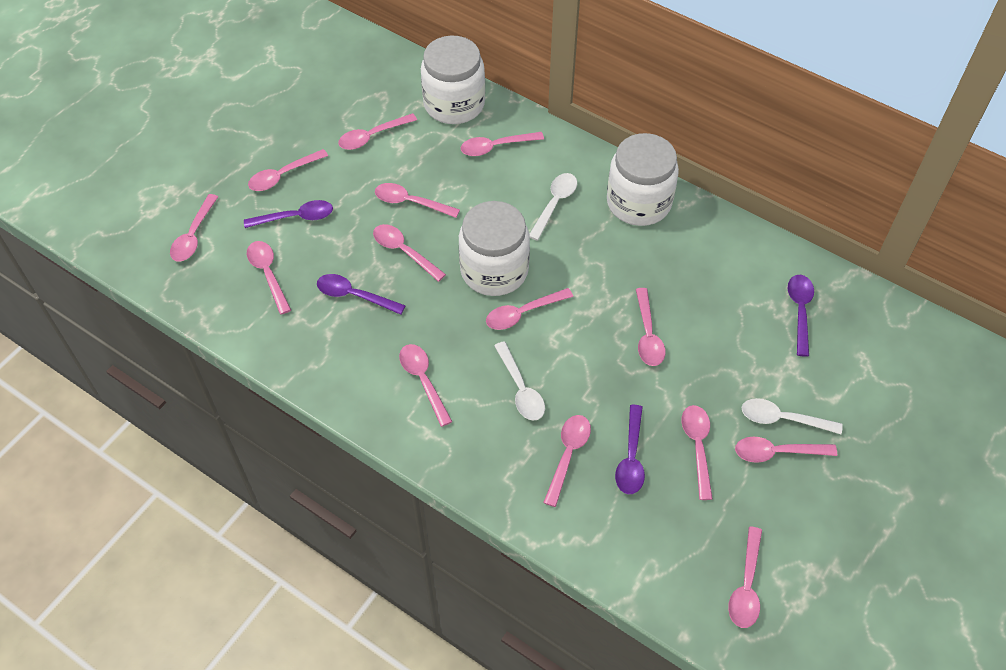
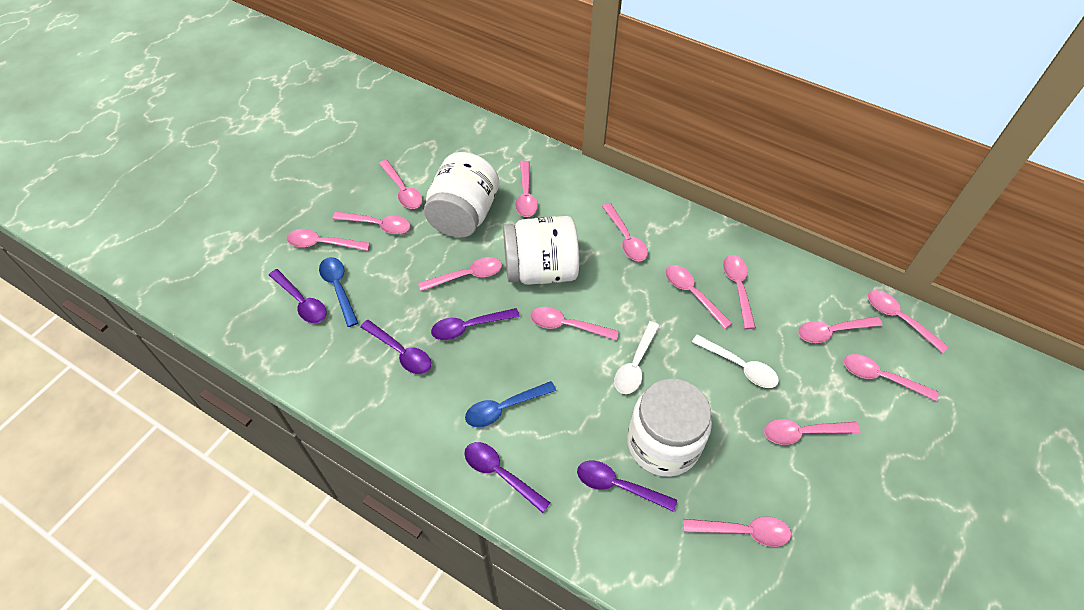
blue spoon: none = 0 -> [319,257,358,327] [465,381,556,427] = 2
purple spoon: [244,200,333,228] [317,274,406,315] [615,405,645,494] [788,275,814,357] = 4 -> [269,269,326,323] [360,320,431,374] [431,308,520,340] [464,442,550,513] [577,461,677,512] = 5
white spoon: [494,341,545,421] [529,173,577,241] [742,398,843,434] = 3 -> [614,321,660,394] [692,334,779,388] = 2

